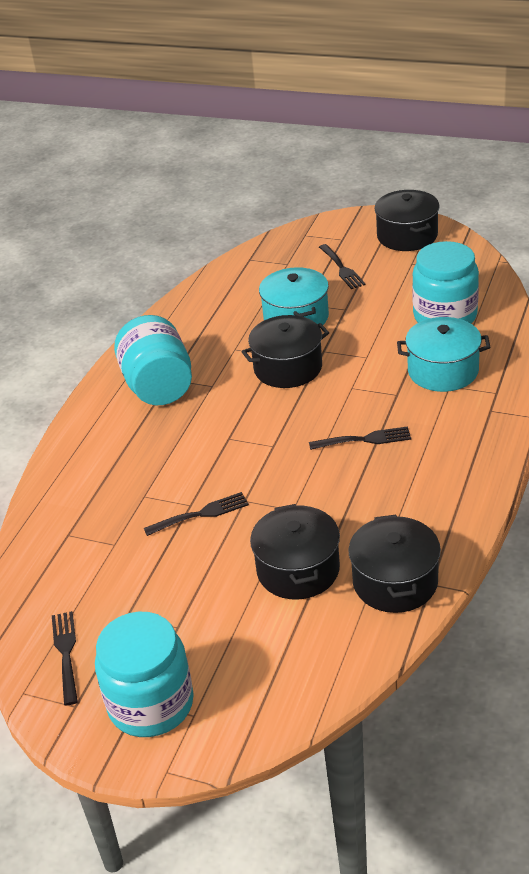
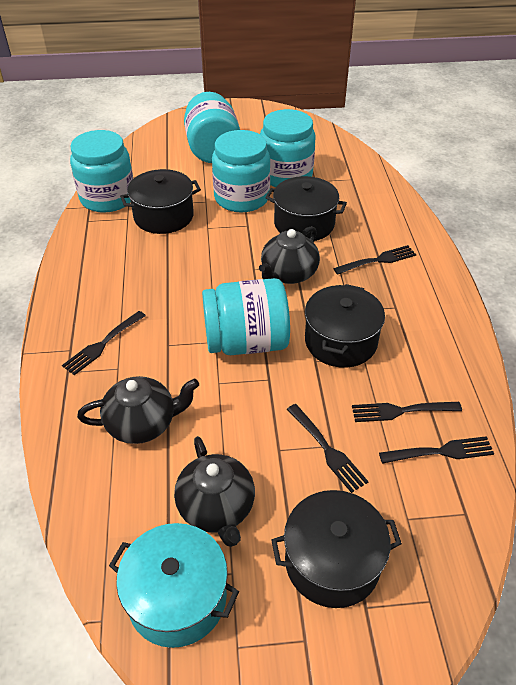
black fork: [52,611,78,705] [144,492,249,536] [309,426,411,450] [319,244,366,289] = 4 -> [62,311,146,375] [287,404,369,493] [333,245,416,275] [352,402,462,422] [379,436,494,464] = 5
black teapot: none = 0 -> [77,376,199,444] [174,436,255,547] [259,226,320,284] = 3
turquoise jar: [95,612,194,737] [114,315,192,405] [412,241,479,323] = 3 -> [70,130,133,213] [184,92,240,163] [202,278,290,355] [212,130,270,212] [260,109,316,187] = 5
turquoise pot: [259,267,329,325] [397,317,491,392] = 2 -> [109,523,239,648] = 1

